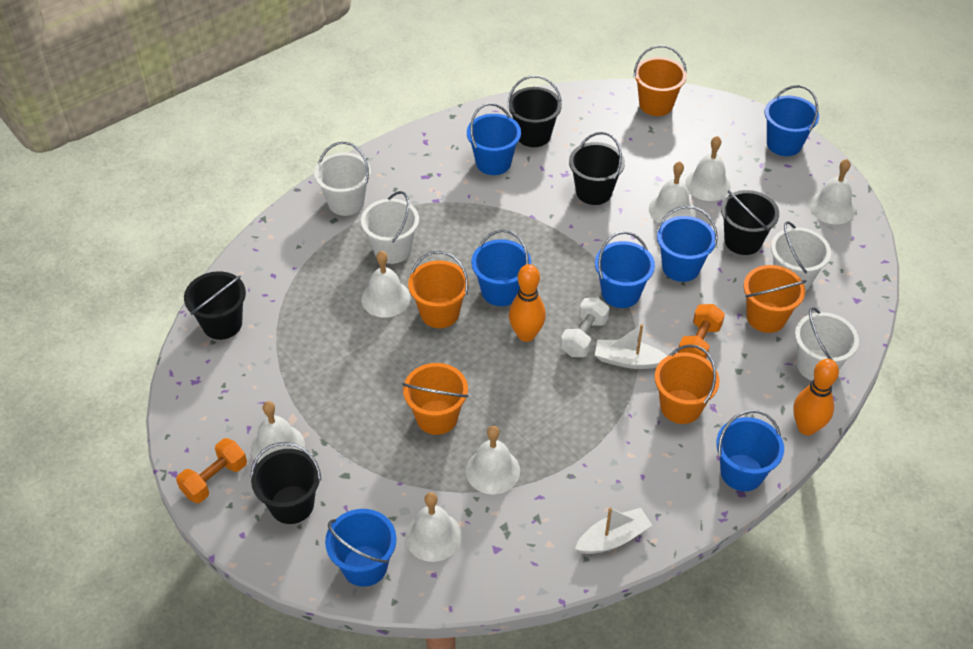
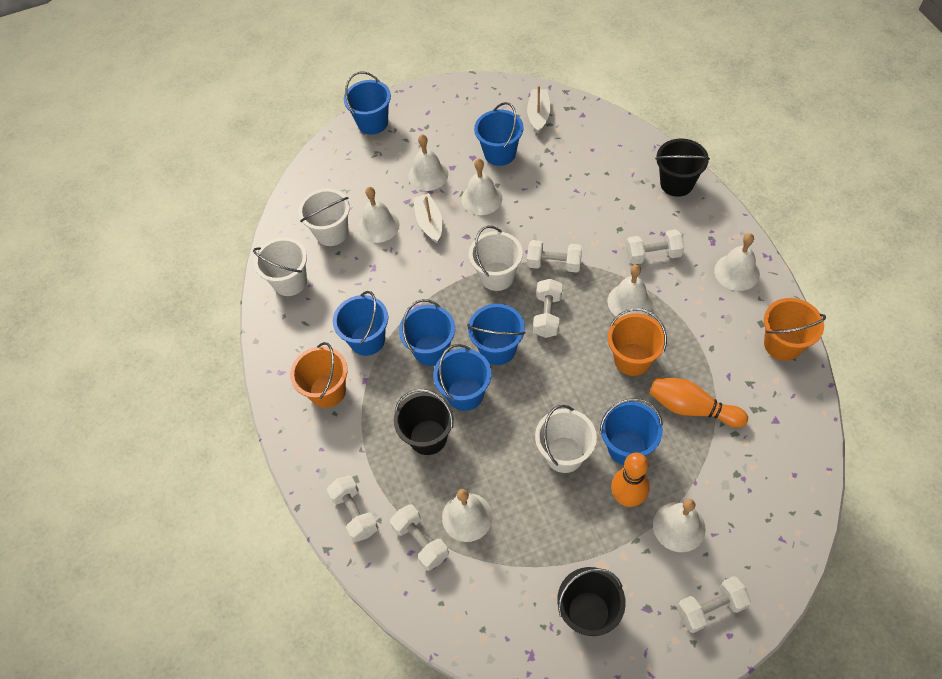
black bucket: [184,271,246,340] [251,442,321,524] [508,75,562,147] [569,132,625,205] [721,190,779,255] = 5 -> [394,389,454,455] [557,567,626,636] [655,138,710,197] = 3
orange bucket: [402,363,469,435] [408,251,469,328] [634,45,687,116] [655,344,720,424] [744,265,806,333] = 5 -> [290,342,348,408] [608,308,667,376] [764,298,826,361] = 3
orange dumbbell: [176,438,247,503] [678,304,725,359] = 2 -> none = 0
white dumbbell: [561,298,610,357] = 1 -> [327,475,378,542] [390,504,449,571] [527,240,582,272] [533,279,563,338] [626,229,685,265] [677,576,751,633] = 6

